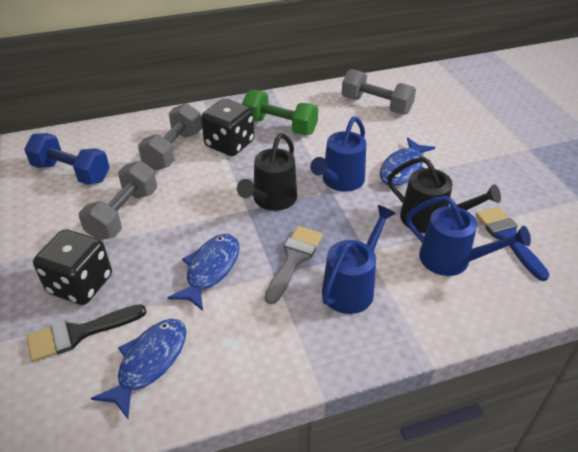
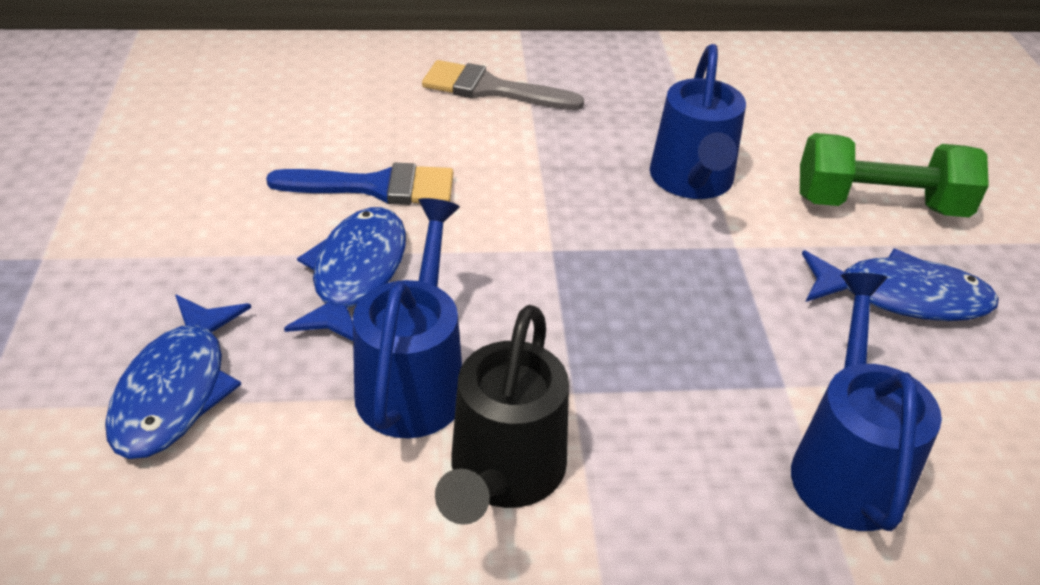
black brush: [27,304,146,362] = 1 -> none = 0
black dice: [33,229,112,305] [201,99,255,156] = 2 -> none = 0
black watering can: [237,133,297,211] [387,157,501,233] = 2 -> [435,305,569,525] = 1
blue dumbbell: [24,133,110,185] = 1 -> none = 0
grey dumbbell: [79,161,157,240] [138,103,202,170] [342,69,416,114] = 3 -> none = 0

